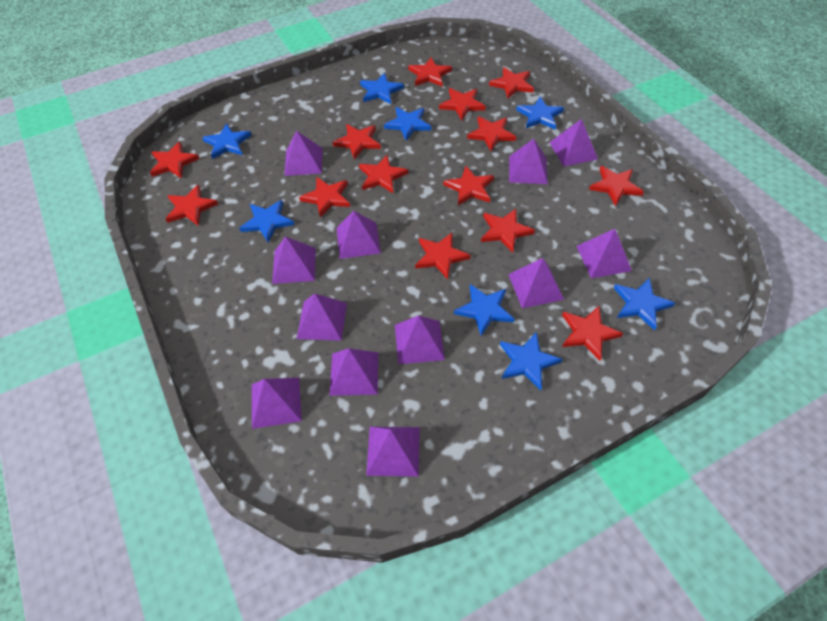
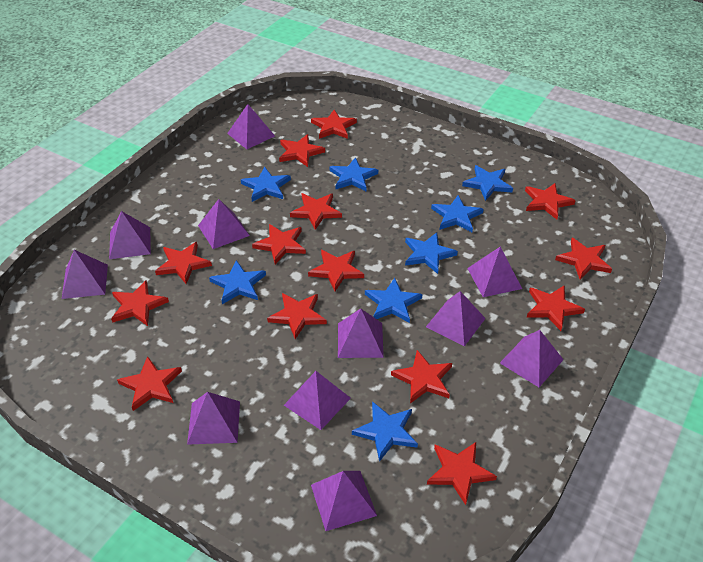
purple pyramid: [252,378,302,429] [272,237,316,284] [284,131,322,176] [297,293,347,341] [329,348,378,396] [337,211,381,259] [366,427,420,477] [395,316,445,364] [508,258,564,308] [509,139,548,184] [549,119,598,167] [577,229,632,278] = 12 -> [62,250,108,299] [109,211,151,259] [187,392,240,445] [198,199,250,249] [227,104,275,149] [284,371,351,430] [311,471,377,531] [338,309,384,358] [426,291,486,347] [467,247,522,297] [500,330,564,387] = 11

